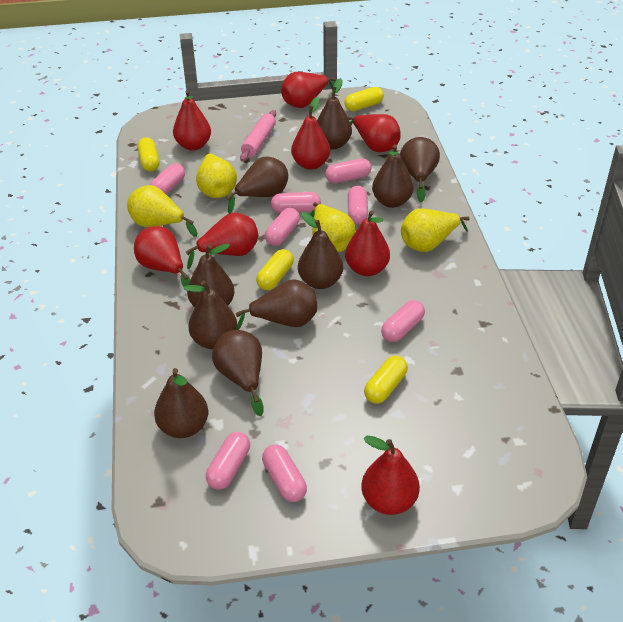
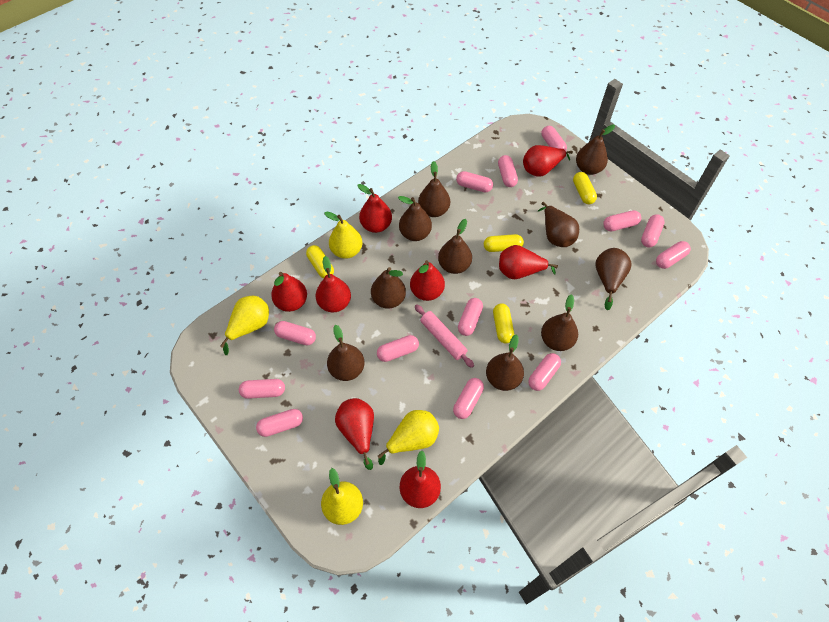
pink capsule: [150,163,185,195] [206,432,250,490] [262,445,307,502] [264,208,300,246] [271,192,321,213] [325,158,372,183] [348,186,368,224] [381,300,425,342] = 8 -> [239,379,285,399] [256,409,303,437] [274,321,316,345] [377,335,419,362] [453,378,484,419] [456,171,493,192] [458,298,483,336] [498,155,518,187] [528,353,561,391] [542,126,567,151] [603,210,641,231] [641,214,665,247] [656,241,691,269] = 13

